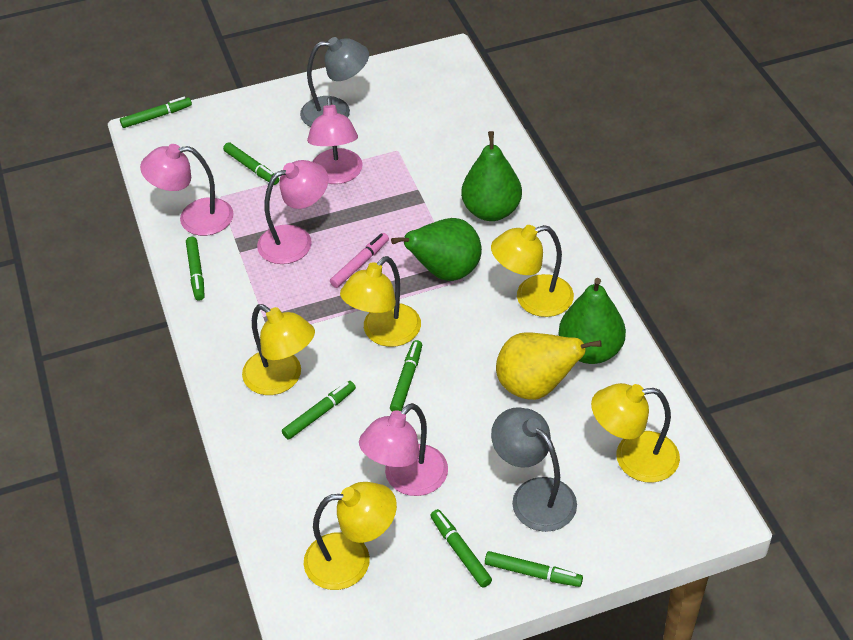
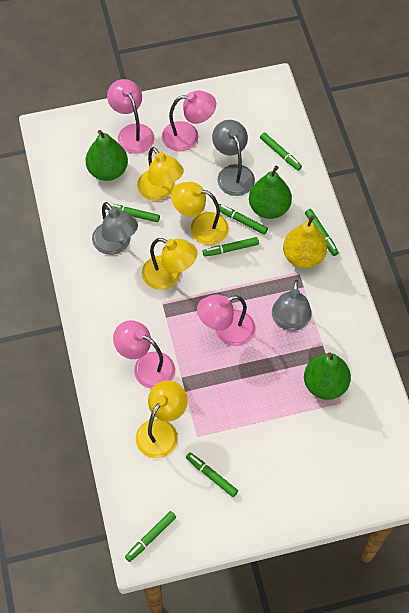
grey lamp: [300,37,369,127] [491,407,577,532] = 2 -> [92,202,138,255] [212,120,255,196] [272,280,312,331] = 3
pink marker: [330,233,389,288] = 1 -> none = 0
yellow lamp: [242,304,315,395] [304,482,397,590] [340,256,421,347] [491,225,574,317] [591,383,680,483] = 5 -> [136,381,188,458] [137,147,184,201] [142,238,197,290] [171,182,229,245] = 4

